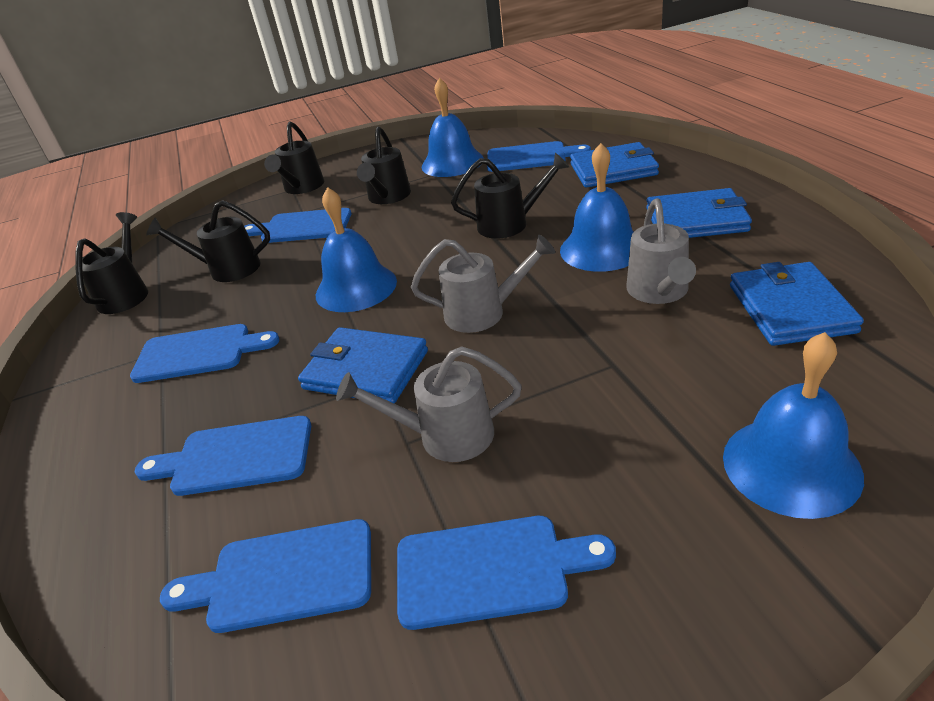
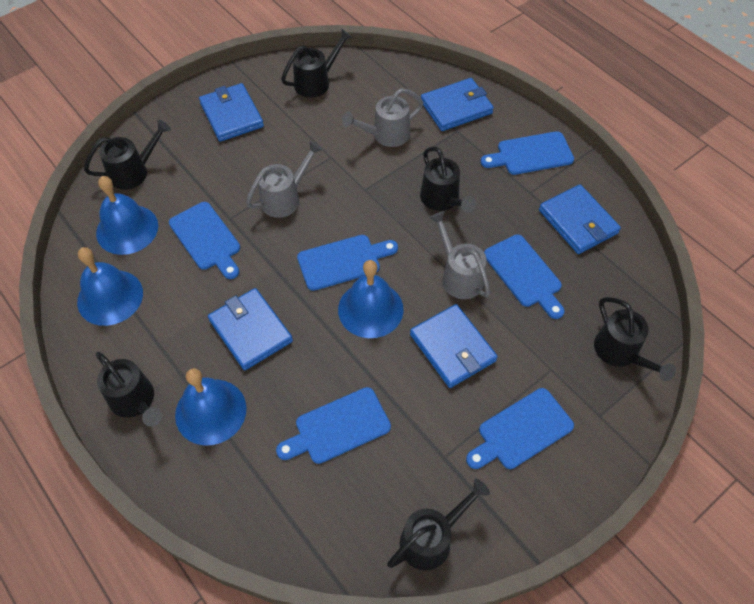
black watering can: [75,212,148,314] [146,200,270,282] [264,121,324,194] [357,127,411,204] [451,153,569,239] = 5 -> [84,120,171,190] [96,352,162,427] [281,29,353,98] [387,479,490,571] [420,147,476,212] [594,297,676,381] = 6
blue wallet: [298,327,428,404] [570,142,659,188] [646,188,752,238] [730,262,864,346] = 4 -> [199,83,264,142] [208,288,293,370] [410,304,498,388] [421,78,494,131] [539,185,621,254] = 5

